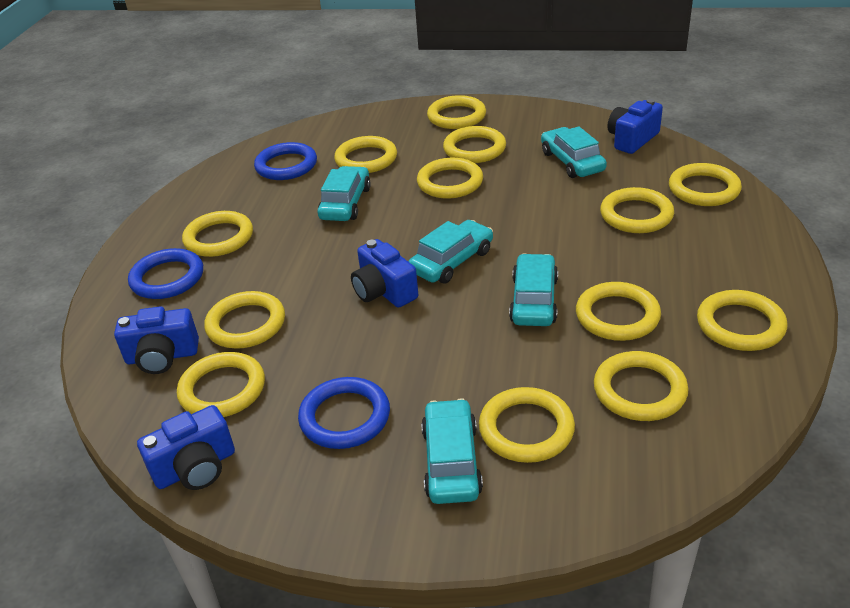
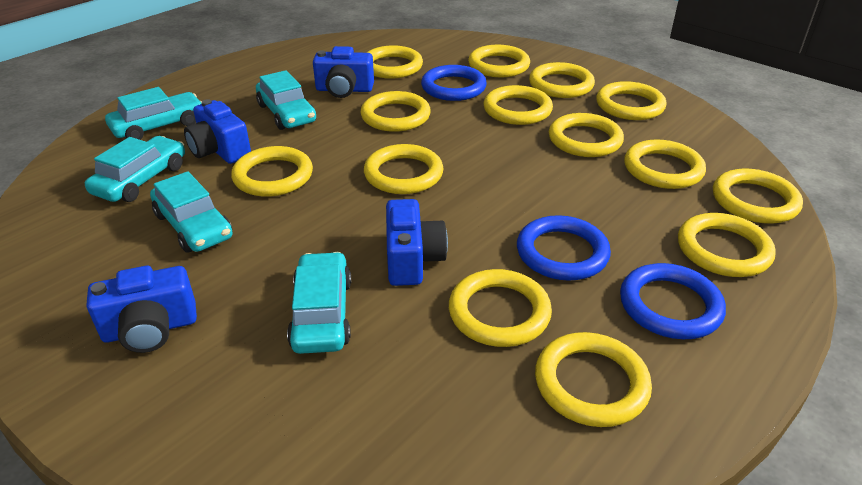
yellow ring: [177,352,265,417] [182,211,253,257] [204,291,285,349] [334,136,397,173] [417,158,483,199] [427,95,486,129] [443,126,506,163] [479,387,575,463] [576,282,661,341] [594,351,689,421] [600,187,674,233] [669,163,742,206] [697,290,787,351] = 13 -> [231,146,313,197] [360,91,431,132] [364,144,443,194] [366,45,423,79] [449,269,552,347] [468,45,530,77] [483,85,553,125] [529,62,595,98] [535,332,652,427] [549,113,624,157] [596,81,666,120] [624,139,706,189] [678,213,776,277] [713,168,803,224] = 14

